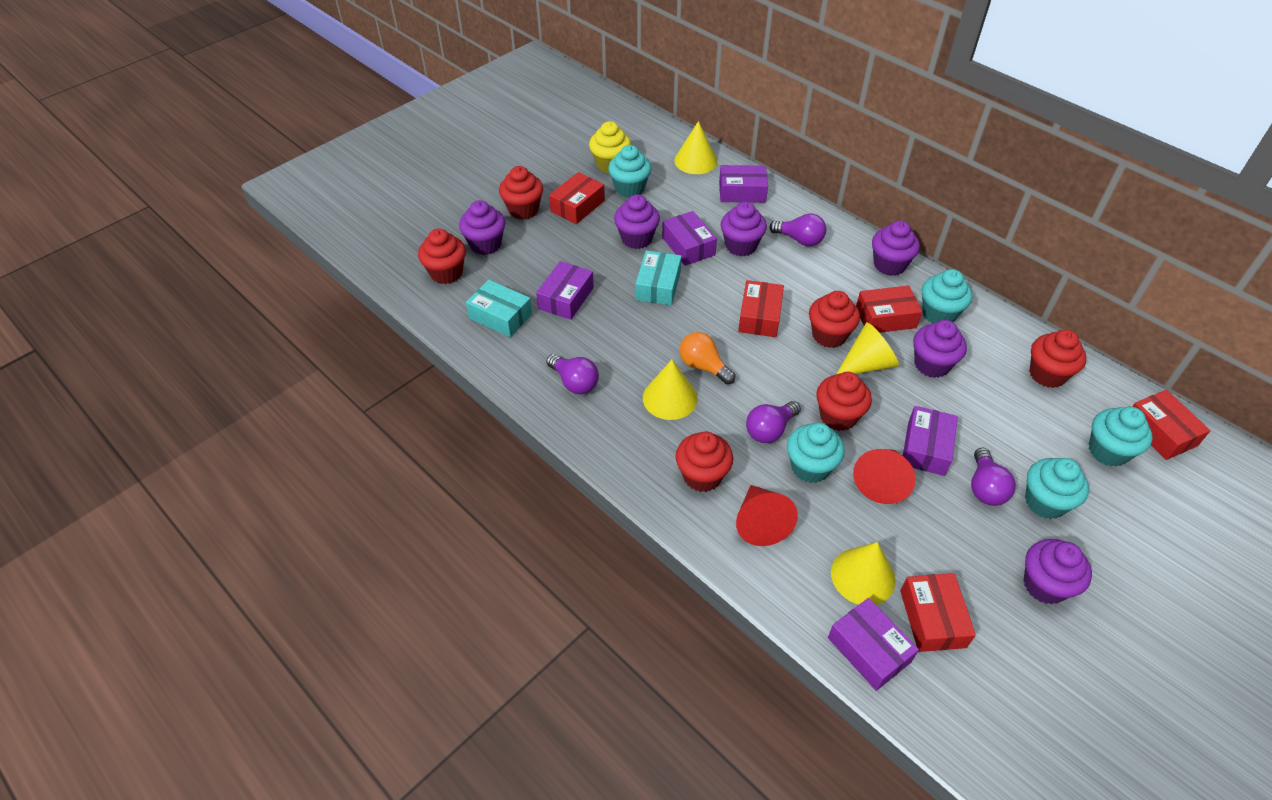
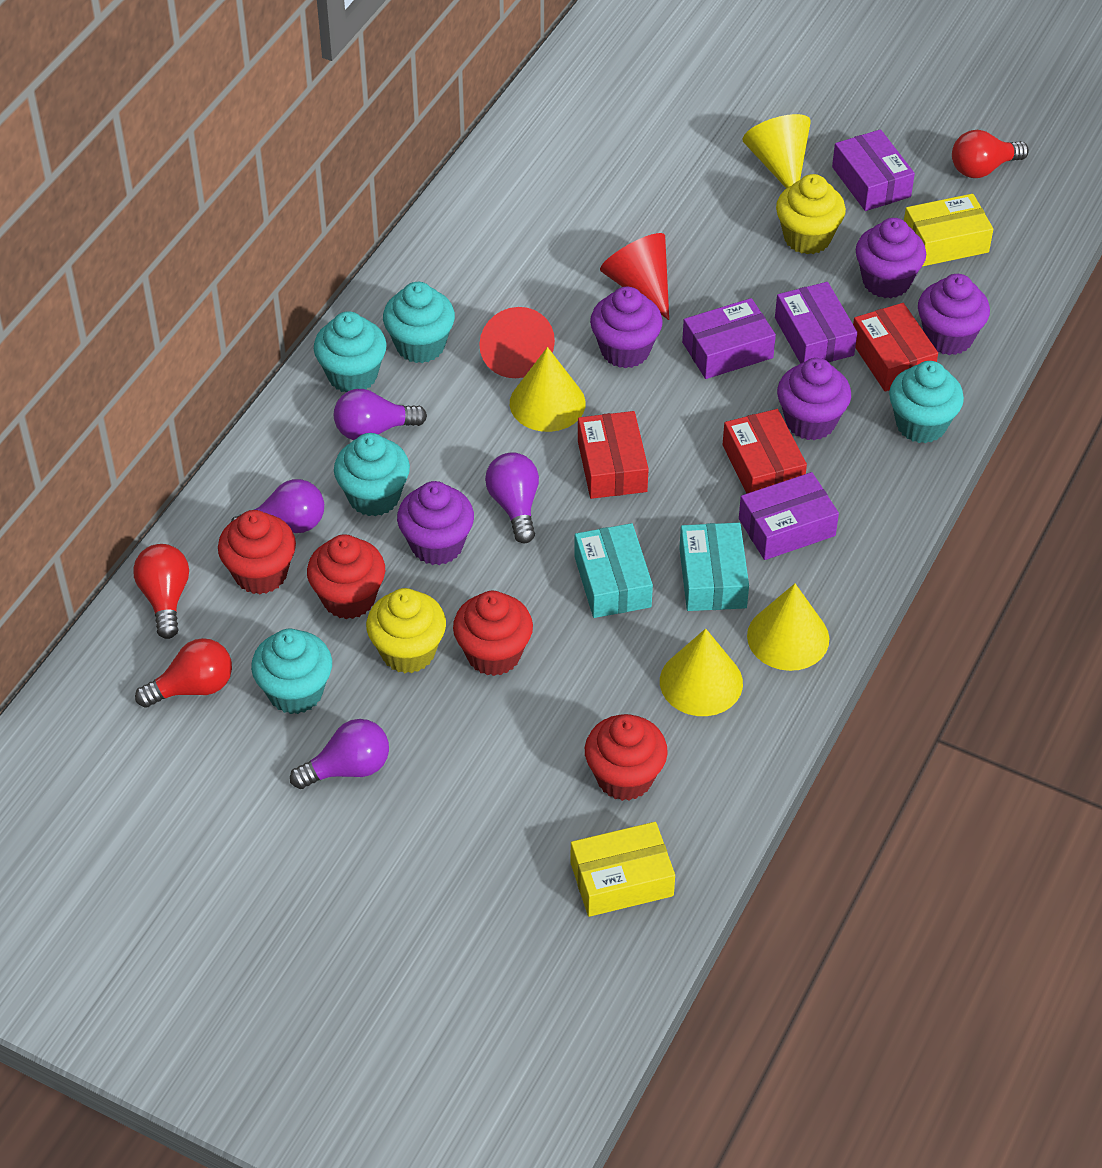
orange light bulb: [680,332,735,385] = 1 -> none = 0
purple box: [536,261,594,320] [662,211,717,266] [719,165,768,203] [828,598,919,691] [903,406,958,476] = 5 -> [682,298,776,379] [739,472,839,560] [775,282,857,364] [832,129,915,211] = 4
purple cupcake: [459,200,505,255] [614,195,660,249] [721,202,767,256] [872,221,920,276] [913,320,967,378] [1023,539,1092,604] = 6 -> [397,481,474,565] [590,287,663,368] [777,358,851,440] [856,218,926,299] [918,274,990,355] = 5
red box: [549,172,605,224] [738,280,784,337] [856,285,923,333] [900,573,976,652] [1132,390,1211,460] = 5 -> [578,411,649,499] [723,409,807,494] [853,303,938,391] = 3
red cupcake: [418,229,466,284] [499,166,543,220] [676,431,733,492] [809,291,860,348] [816,372,872,431] [1029,330,1087,388] = 6 -> [218,510,296,594] [307,534,385,619] [453,591,533,676] [585,714,668,801] = 4
red light bulb: none = 0 -> [133,544,189,639] [135,638,232,708] [952,130,1029,178] = 3
yellow box: none = 0 -> [570,822,675,917] [904,194,993,267] = 2
yellow cupcake: [589,121,631,173] = 1 -> [366,588,446,673] [776,174,846,254] = 2

